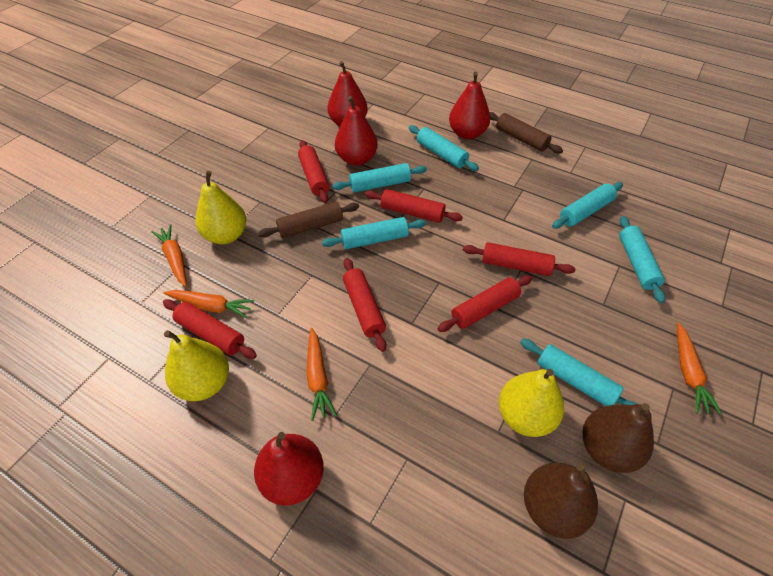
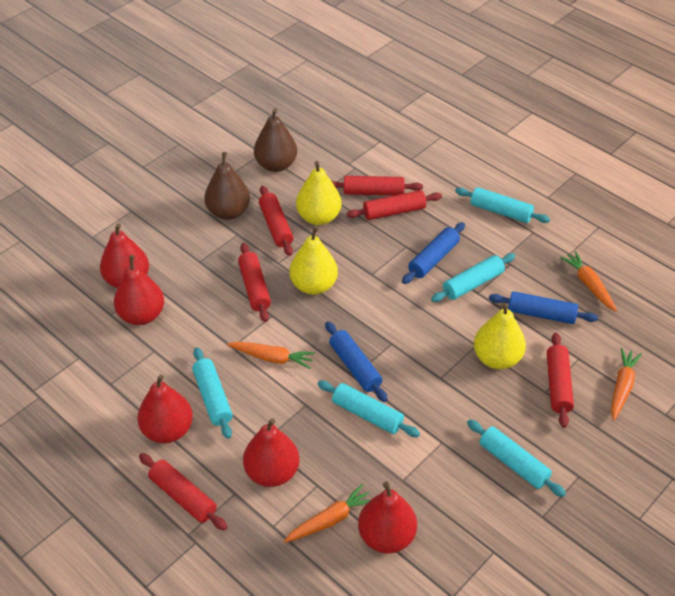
blue rolling pin: none = 0 -> [325,321,388,402] [402,222,465,284] [489,291,598,324] = 3
brown rolling pin: [258,202,359,238] [490,112,563,154] = 2 -> none = 0
red pear: [254,432,324,505] [328,61,368,127] [335,96,378,166] [449,72,490,139] = 4 -> [100,223,149,288] [114,255,164,325] [137,375,193,443] [243,418,299,487] [358,482,417,554] = 5
turquoise rolling pin: [322,217,426,249] [332,163,427,193] [409,125,479,171] [520,339,637,406] [552,182,623,229] [619,216,665,303] = 6 -> [192,347,233,439] [318,381,420,437] [431,253,515,302] [455,187,550,223] [467,419,566,497] = 5

